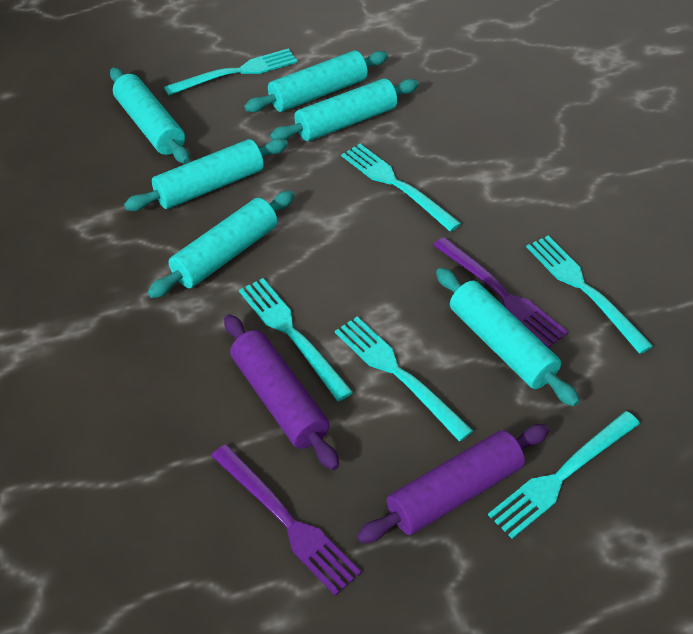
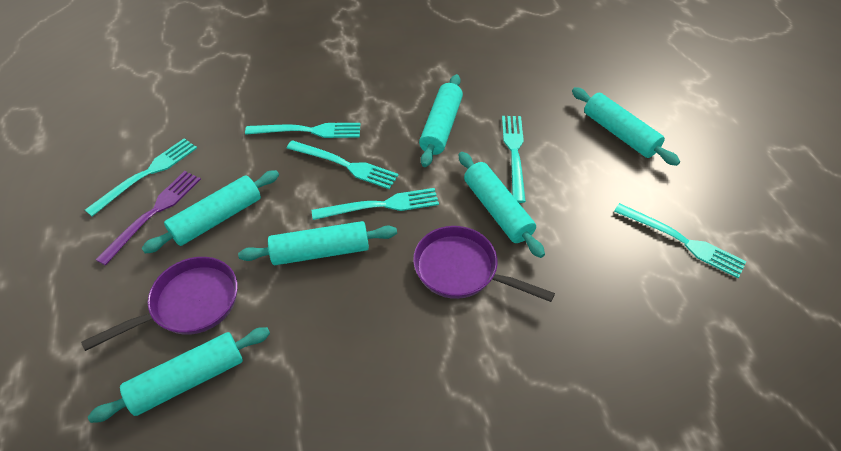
purple fork: [211,444,361,596] [433,237,568,348] = 2 -> [96,171,201,266] = 1
purple pan: none = 0 -> [81,257,237,351] [413,226,555,302] = 2
purple rolling pin: [224,314,339,470] [357,424,549,543] = 2 -> none = 0

